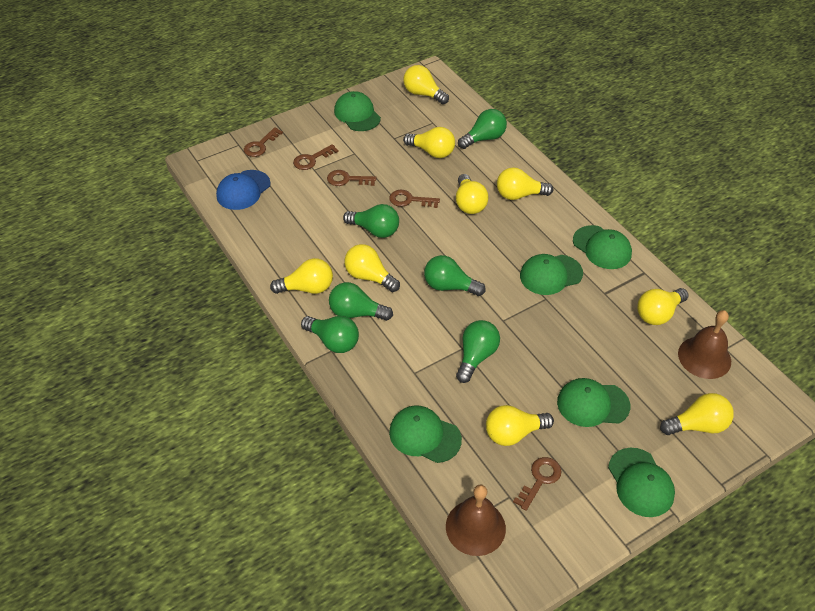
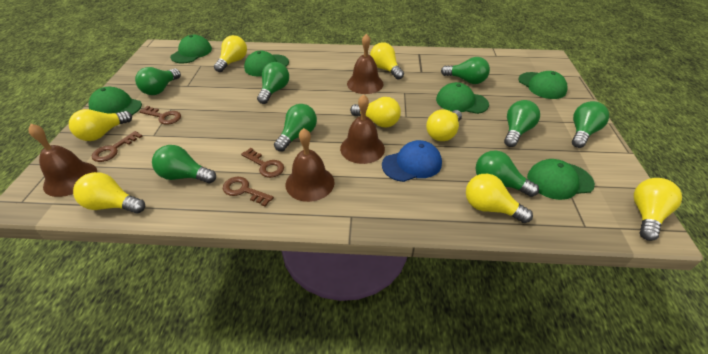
brown bell: [446,484,506,556] [678,310,731,379] = 2 -> [28,124,97,197] [286,128,335,202] [340,94,385,164] [347,34,384,94] = 4
brown key: [244,127,283,157] [293,144,339,170] [327,170,376,186] [389,190,440,208] [513,457,561,511] = 5 -> [92,131,143,162] [139,106,181,125] [223,177,274,207] [241,148,284,178] = 4
green light bulb: [301,316,359,353] [329,282,393,321] [343,204,399,238] [424,255,486,296] [456,320,500,383] [458,109,507,149] = 6 -> [135,67,181,95] [152,145,216,183] [257,62,289,104] [274,104,317,152] [441,57,490,84] [476,150,539,197] [504,100,540,147] [572,101,609,148] = 8
yellow light bulb: [270,258,333,294] [345,244,400,292] [403,65,449,104] [403,127,455,158] [456,174,489,214] [486,405,554,446] [497,167,553,200] [637,288,689,325] [660,393,734,435] = 9 -> [69,109,132,141] [73,172,145,213] [214,35,247,72] [350,97,401,127] [370,42,404,79] [426,110,462,141] [466,174,533,223] [634,178,682,241] = 8

